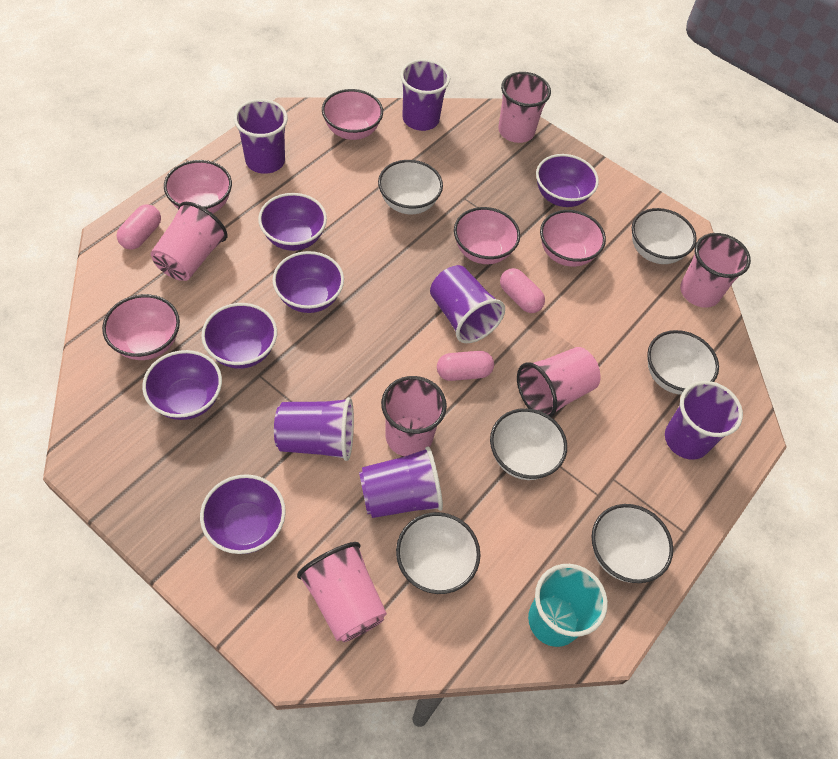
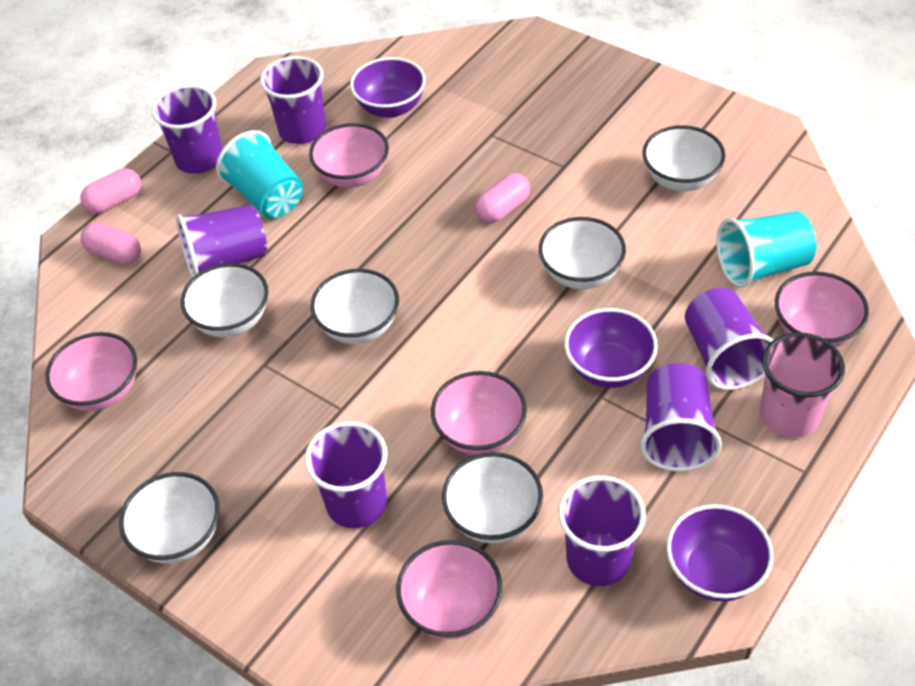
pink cup: [150,202,228,281] [297,542,387,642] [381,376,447,456] [498,72,551,143] [517,347,601,417] [680,233,751,308] = 6 -> [760,332,845,438] = 1
purple bowl: [142,350,222,420] [200,474,286,554] [201,303,277,369] [258,193,327,251] [273,251,344,313] [536,154,599,207] = 6 -> [350,57,426,118] [564,308,658,388] [666,504,774,602] = 3
purple cup: [234,99,288,174] [274,397,354,461] [359,446,443,518] [400,59,450,131] [430,265,505,343] [665,381,743,460] = 6 -> [152,85,222,174] [176,205,267,278] [260,56,326,144] [305,421,388,528] [558,476,646,586] [640,363,722,472] [685,288,773,390] = 7
turquoise cup: [528,564,608,647] = 1 -> [216,130,304,219] [716,211,817,288] = 2

